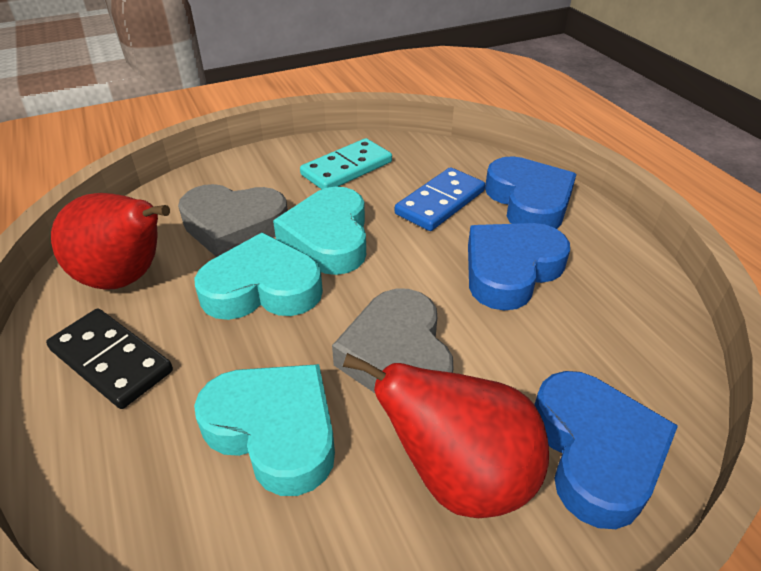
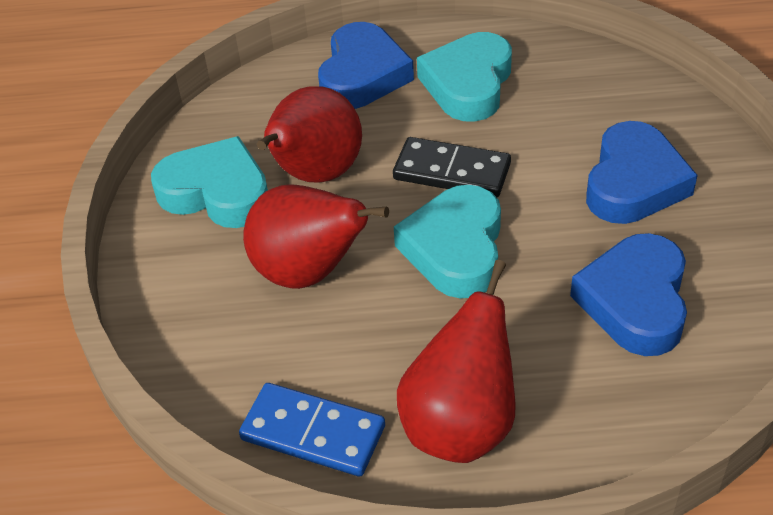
grey heart: [178,184,288,257] [332,289,453,393] = 2 -> none = 0
red pear: [51,193,170,290] [343,353,549,518] = 2 -> [243,184,389,289] [257,86,362,182] [397,260,515,463] = 3
turquoise domino: [300,138,392,189] = 1 -> none = 0

